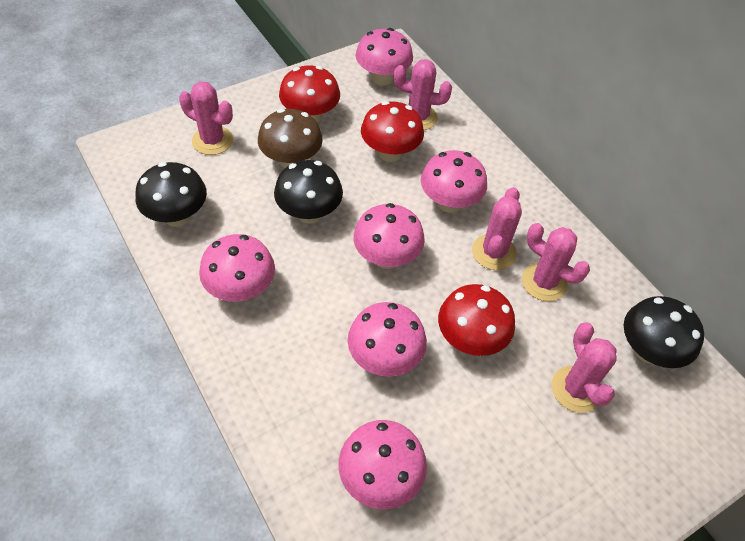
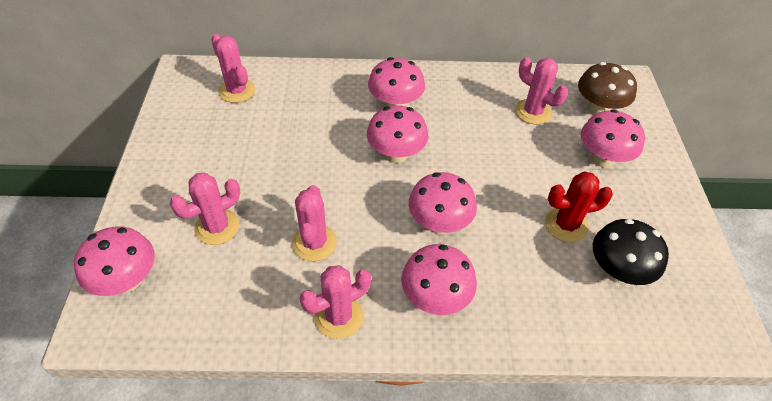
black mushroom: [136,162,207,227] [274,160,343,224] [624,296,704,368] = 3 -> [593,219,669,285] = 1
red cactus: none = 0 -> [545,171,613,242] = 1
red mushroom: [279,65,340,123] [361,101,424,162] [438,284,515,356] = 3 -> none = 0

